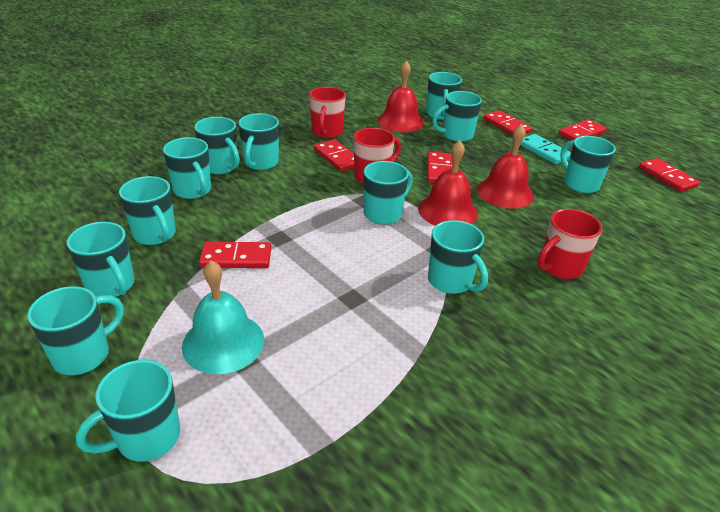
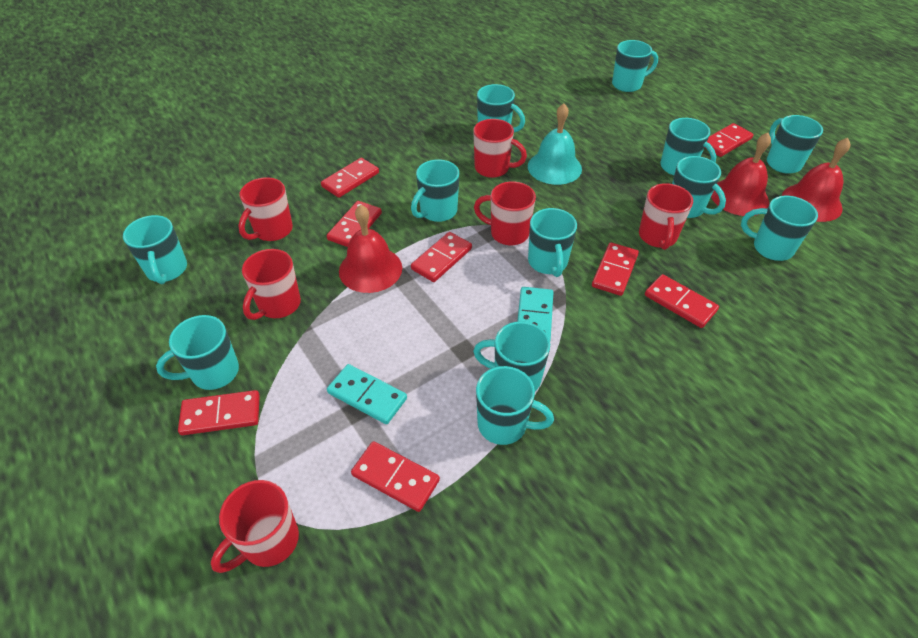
red domino: [199,242,271,268] [314,139,354,172] [427,152,453,183] [483,110,532,136] [558,119,606,141] [639,158,700,192] = 6 -> [178,390,260,435] [321,158,379,198] [327,201,382,247] [351,441,440,512] [411,232,472,282] [592,242,639,296] [645,274,719,328] [705,123,753,157] = 8
red mug: [309,87,346,138] [354,128,401,184] [538,209,602,279] = 3 -> [211,480,299,573] [238,177,293,241] [242,249,301,320] [473,119,527,178] [474,181,536,245] [639,183,693,250] = 6
turquoise domino: [520,134,571,164] = 1 -> [327,364,407,424] [517,287,553,340] = 2

